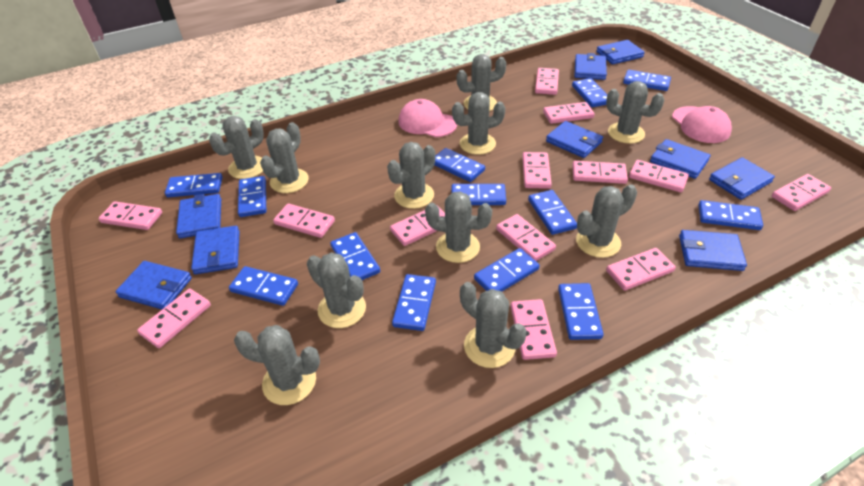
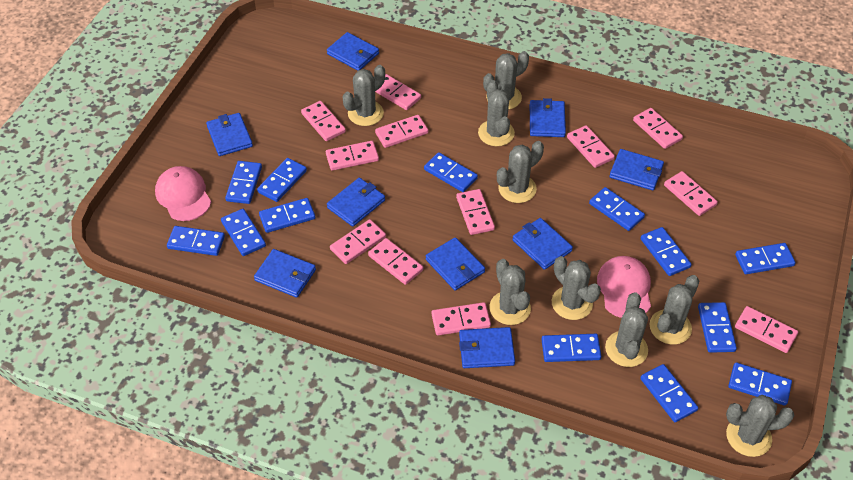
grey cactus: [209,116,264,179] [234,325,320,405] [260,122,309,193] [307,252,366,328] [387,142,435,209] [425,191,492,263] [452,92,505,155] [457,54,506,111] [460,282,526,368] [576,184,637,258] [606,81,664,144] = 11 -> [342,65,385,126] [478,80,515,146] [483,51,529,110] [490,259,531,325] [497,141,544,203] [552,256,601,320] [605,292,648,367] [650,275,699,345] [726,395,795,457] = 9
pink domino: [99,201,162,230] [137,289,211,348] [273,204,335,238] [390,205,445,246] [496,214,556,261] [511,299,557,360] [522,152,552,189] [535,68,559,95] [543,102,595,124] [572,161,628,184] [606,248,676,291] [629,160,689,192] [772,174,831,211] = 13 -> [301,101,346,141] [326,141,379,171] [330,219,386,264] [368,238,423,285] [375,74,421,110] [375,115,428,148] [431,302,491,335] [456,189,495,235] [567,125,615,168] [633,108,683,149] [664,171,718,216] [735,306,798,353] = 12

